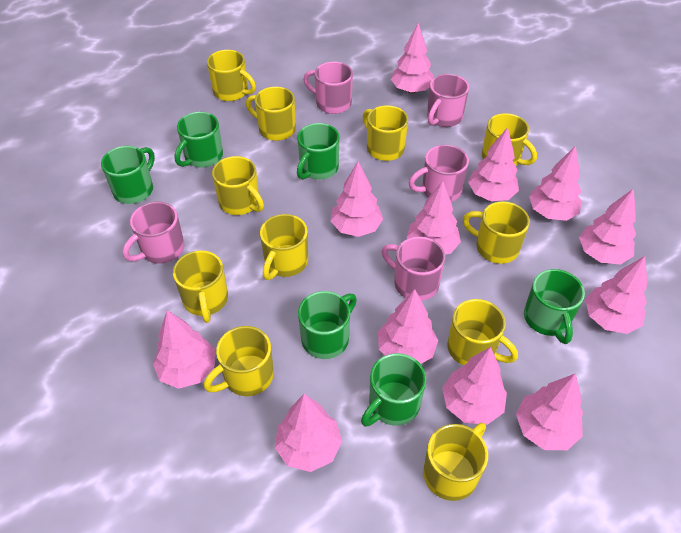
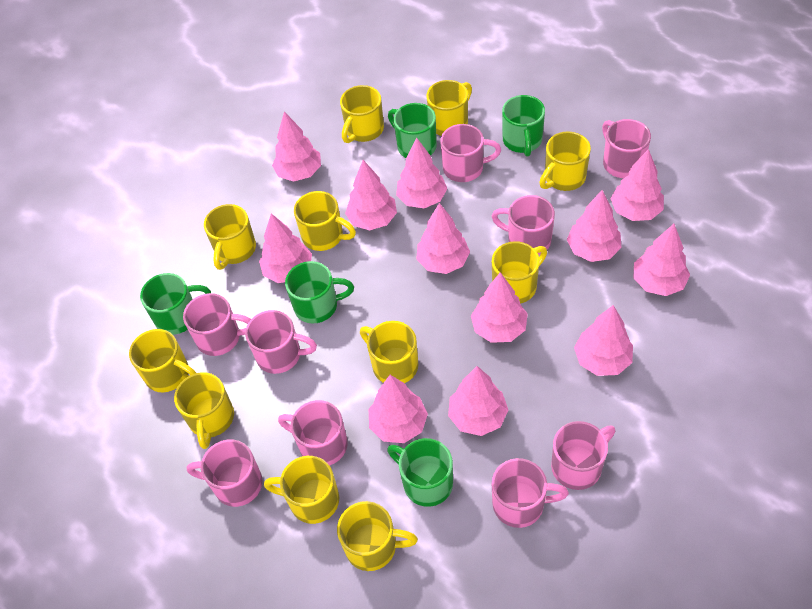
green mug: [101,146,155,204] [175,112,223,168] [297,123,339,180] [298,291,357,359] [361,353,426,427] [524,269,585,344] = 6 -> [140,273,211,335] [285,261,354,324] [387,438,453,507] [388,103,437,158] [502,95,545,156] = 5
pink mug: [123,202,185,264] [303,62,353,114] [382,237,445,301] [409,145,469,202] [427,74,469,127] = 5 -> [183,293,251,356] [187,440,263,507] [245,310,317,374] [278,400,348,466] [440,124,501,182] [492,195,555,255] [492,458,569,528] [551,421,615,490] [602,119,651,178] = 9

